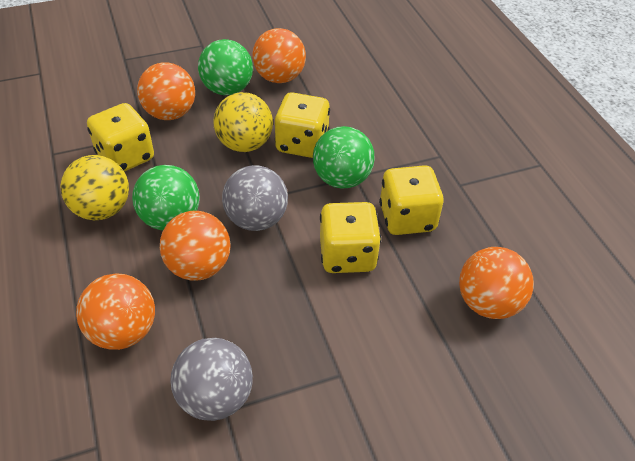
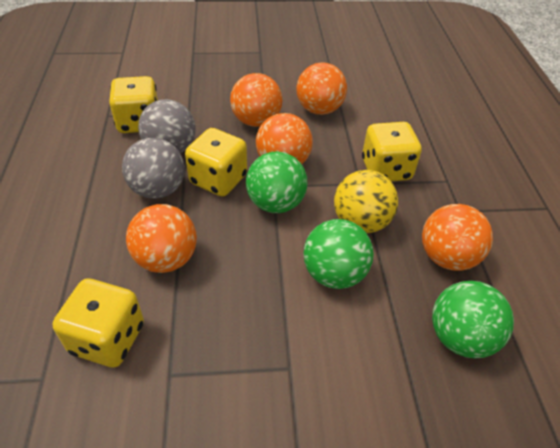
yellow ball: [60,155,129,220] [213,92,273,152] = 2 -> [334,170,398,233] = 1

